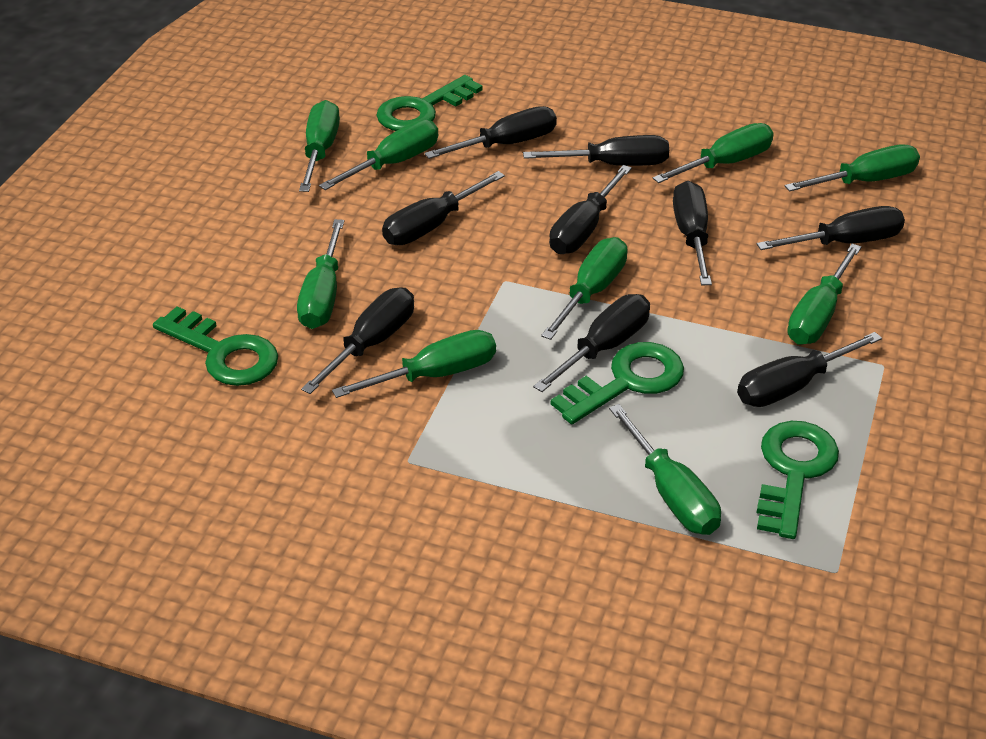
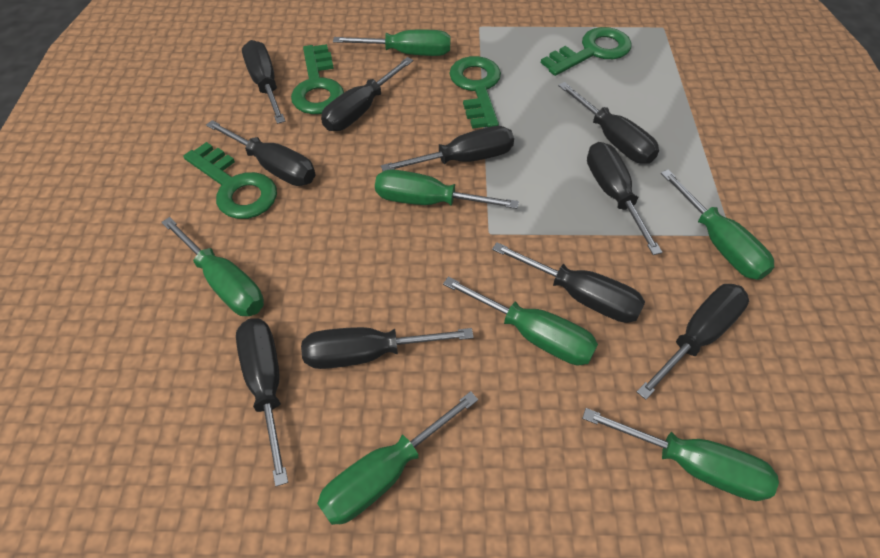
black screwdriver: [301,287,414,394] [382,171,505,245] [424,106,557,159] [523,135,669,166] [533,294,650,392] [549,165,632,254] [673,181,712,285] [737,332,882,407] [757,206,905,250] = 9 -> [206,120,315,186] [236,318,288,486] [242,40,285,124] [301,327,474,369] [321,57,413,131] [381,126,514,171] [492,242,645,323] [558,82,659,164] [587,142,662,255] [637,284,749,400] = 10
green screwdriver: [297,219,344,329] [299,100,340,192] [319,120,439,190] [332,330,496,398] [541,237,628,340] [609,404,721,535] [653,123,774,183] [785,144,920,192] [787,244,861,344] = 9 -> [161,217,264,316] [317,391,478,525] [333,30,451,56] [375,169,519,209] [443,277,598,365] [582,408,779,501] [661,170,775,280] = 7

